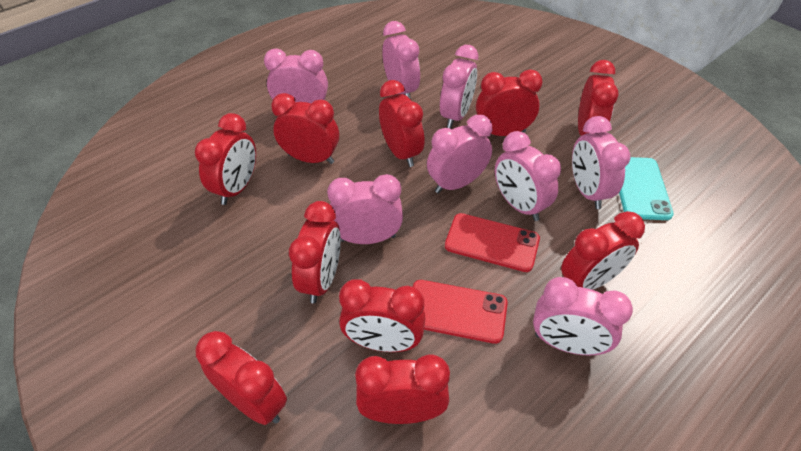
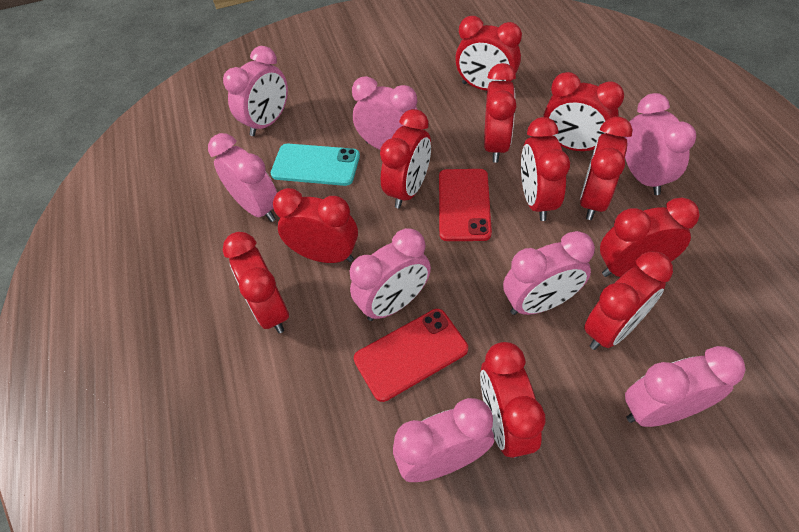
red clock: [195,113,256,205] [196,331,287,425] [271,93,339,164] [289,201,341,303] [339,279,426,352] [355,354,450,424] [379,80,425,167] [476,70,543,136] [561,211,645,290] [578,60,619,136] = 10 -> [223,232,289,333] [273,188,358,263] [380,109,431,209] [455,16,522,91] [480,342,545,458] [484,63,516,163] [521,117,570,221] [543,72,624,151] [580,117,633,220] [584,251,673,350] [600,198,700,277] = 11

